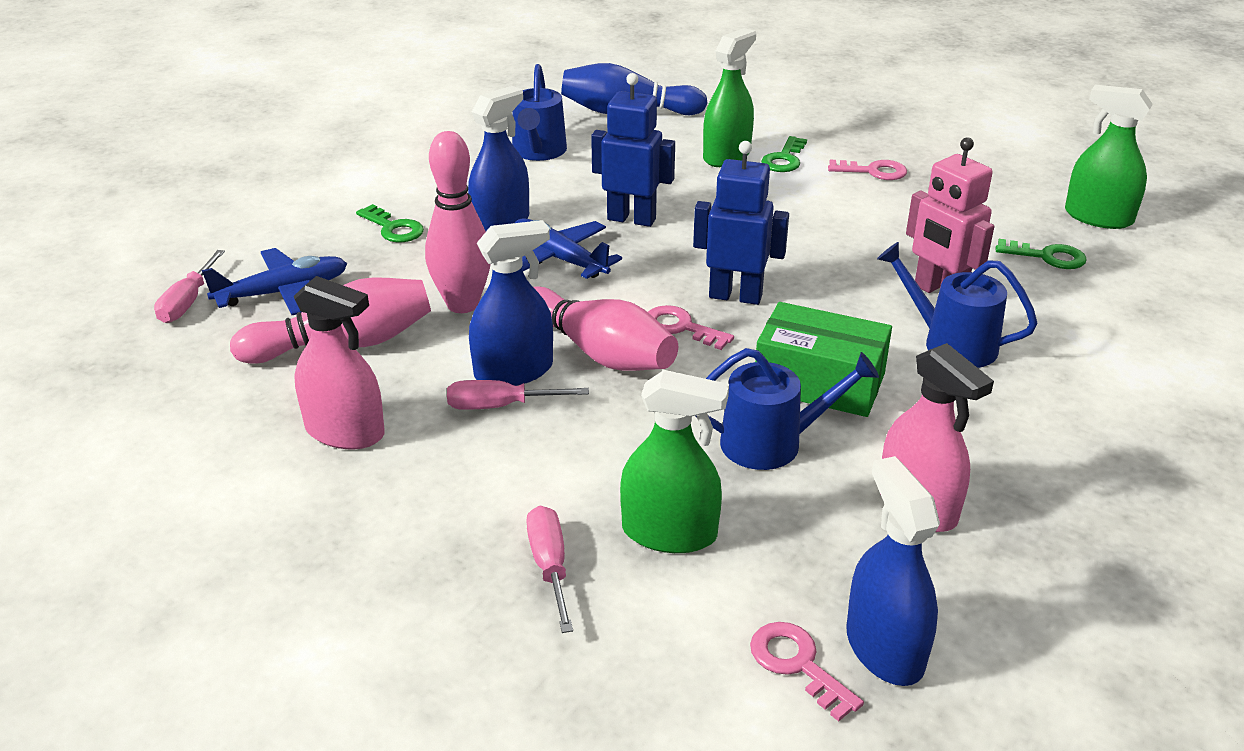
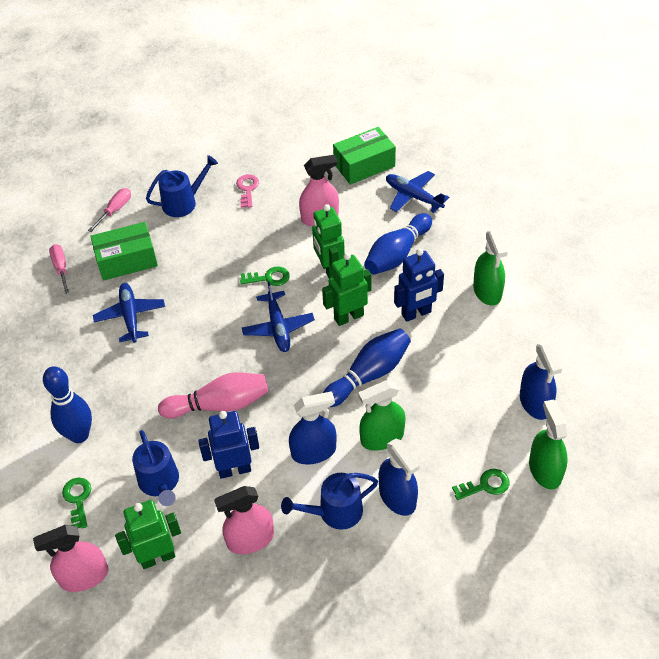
blue bowling pin: [561,63,708,115] = 1 -> [43,366,92,443] [323,328,411,407] [364,213,432,275] = 3
blue plane: [202,248,347,315] [515,218,622,279] = 2 -> [93,283,165,343] [242,282,315,352] [386,171,449,213] = 3
green box: [755,302,892,417] = 1 -> [90,222,158,281] [333,127,396,185] = 2
green robot: none = 0 -> [115,500,181,569] [312,204,345,279] [322,253,371,326] = 3
pink bowling pin: [230,277,431,364] [425,131,490,313] [533,287,678,371] = 3 -> [158,372,268,418] = 1
pink key: [648,305,734,350] [750,622,864,721] [828,160,907,180] = 3 -> [236,174,259,208] = 1
pink robot: [906,137,994,293] = 1 -> none = 0
pink screwdriver: [154,250,225,323] [447,380,589,410] [526,506,573,633] = 3 -> [49,244,69,294] [88,188,131,232] = 2
pink spray bottle: [294,276,385,449] [880,343,994,532] = 2 -> [33,525,108,592] [214,486,274,554] [299,155,339,226] = 3

